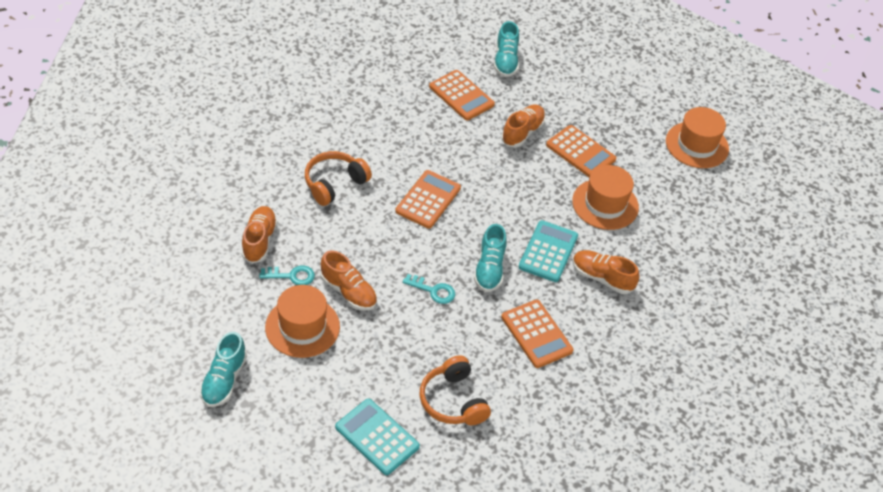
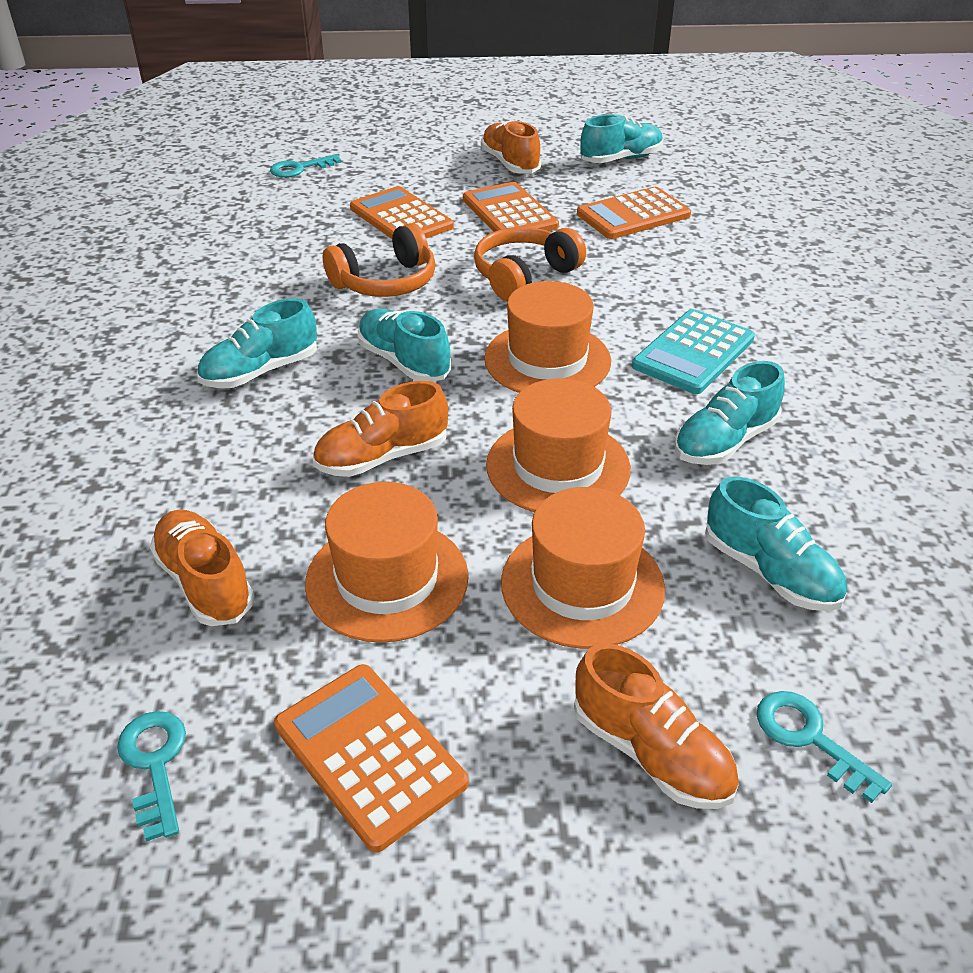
orange hat: [265,285,340,358] [572,165,639,230] [666,107,729,168] = 3 -> [305,482,469,643] [484,281,611,393] [486,378,631,512] [501,487,665,649] = 4
turquoise calculator: [335,399,420,475] [519,220,578,282] = 2 -> [632,309,755,394] = 1
turquoise key: [259,266,315,285] [403,274,455,304] = 2 -> [117,711,186,842] [270,154,341,178] [757,691,892,803] = 3
turquoise shoe: [200,332,247,407] [474,224,507,292] [494,21,519,77] = 3 -> [197,298,317,388] [358,309,451,382] [580,114,663,163] [674,361,785,465] [705,476,847,611] = 5

